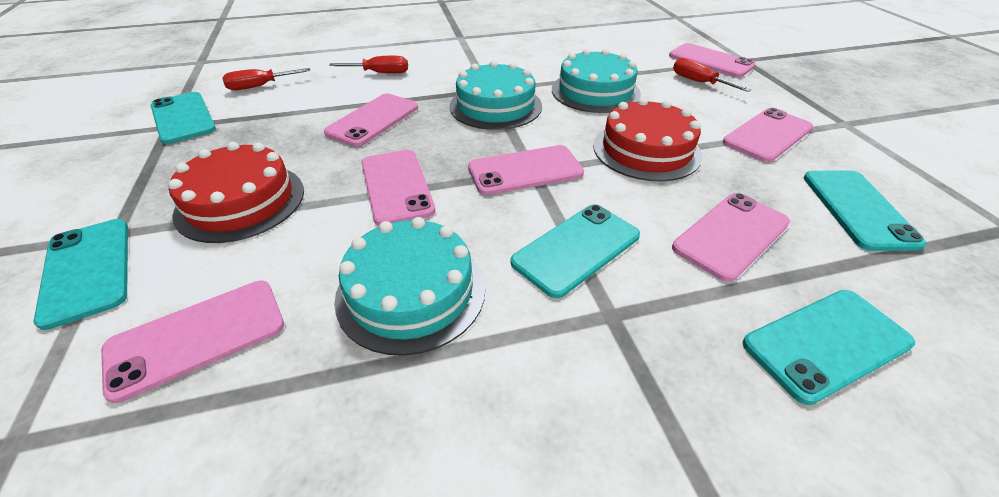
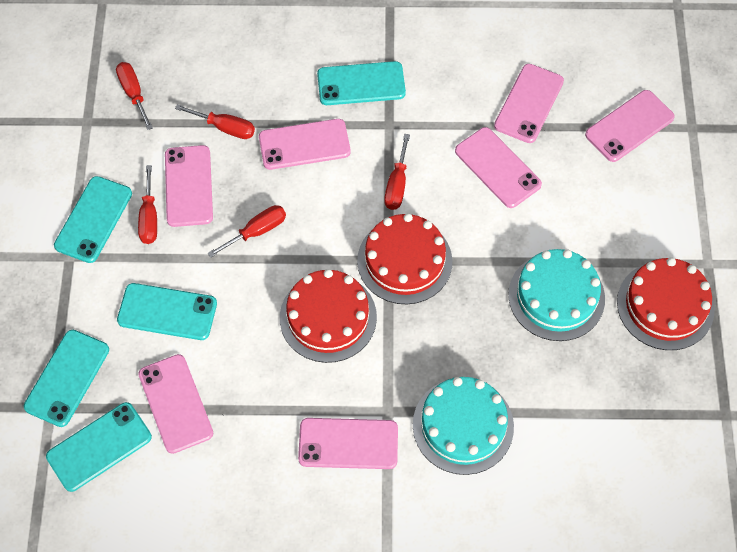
red cake: [168,142,304,243] [593,98,702,182] = 2 -> [280,269,377,363] [357,213,452,304] [617,257,715,350] = 3
red screwdriver: [222,68,310,90] [329,56,408,73] [673,58,751,92] = 3 -> [116,62,153,130] [138,165,157,244] [175,104,255,139] [207,205,286,258] [384,134,410,210] = 5
turquoise cake: [334,217,485,356] [449,60,542,130] [552,49,641,113] = 3 -> [413,377,514,475] [508,249,605,341] = 2

